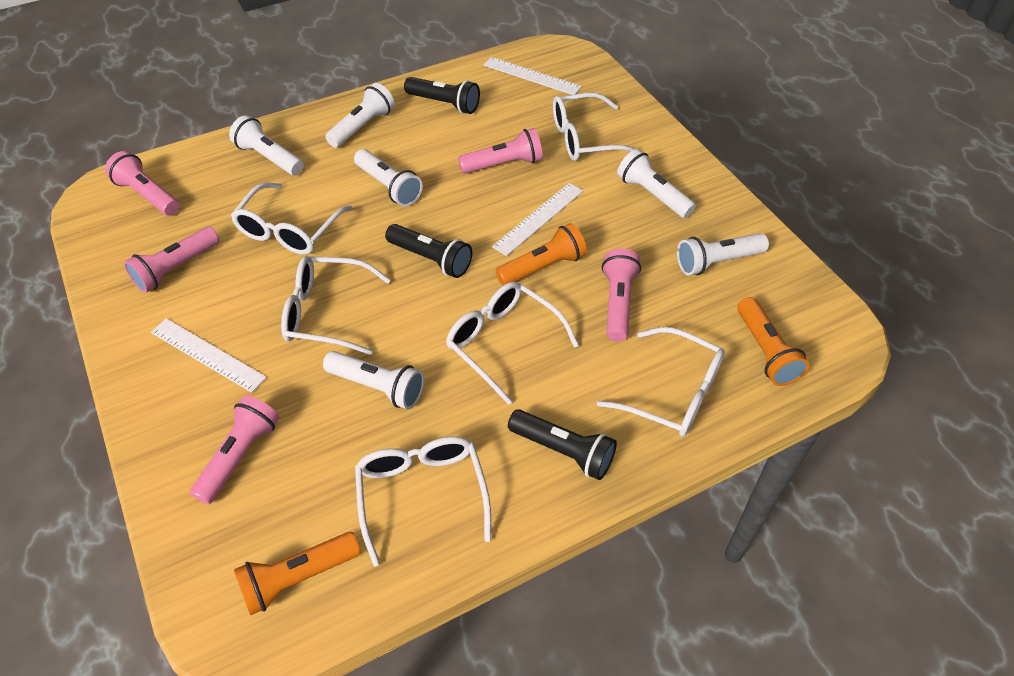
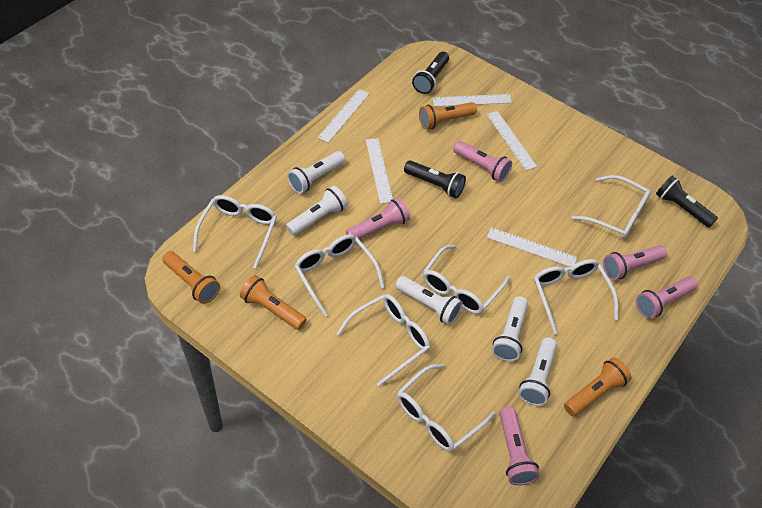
orange flashlight: [234,532,361,616] [495,223,587,286] [737,297,810,386] = 3 -> [162,251,220,304] [240,275,307,330] [419,102,477,129] [564,357,632,416] = 4
white flashlight: [229,115,304,175] [323,351,424,409] [325,83,395,148] [354,149,423,206] [617,149,696,218] [677,233,769,275] = 6 -> [286,186,348,236] [287,151,345,194] [395,276,463,325] [492,296,528,362] [519,337,557,406] = 5
white glasses: [231,183,353,255] [281,256,391,355] [355,436,491,567] [446,282,579,405] [553,92,635,161] [597,327,725,437] = 6 -> [193,195,277,268] [294,234,384,317] [336,294,430,386] [397,364,495,452] [423,245,510,314] [534,259,618,334] [572,175,651,239] = 7
white ruler: [151,318,267,393] [484,57,582,95] [492,183,583,256] = 3 -> [317,89,370,143] [366,138,393,204] [432,94,512,107] [487,111,537,170] [487,227,577,267] = 5

